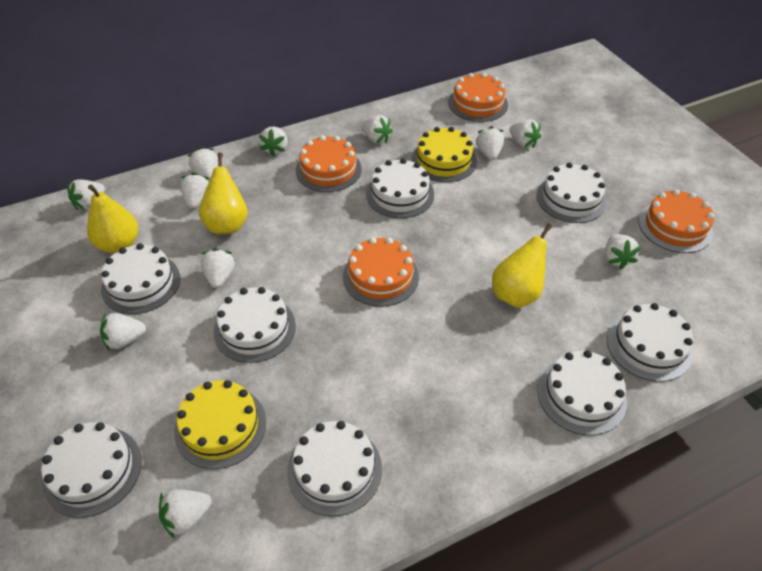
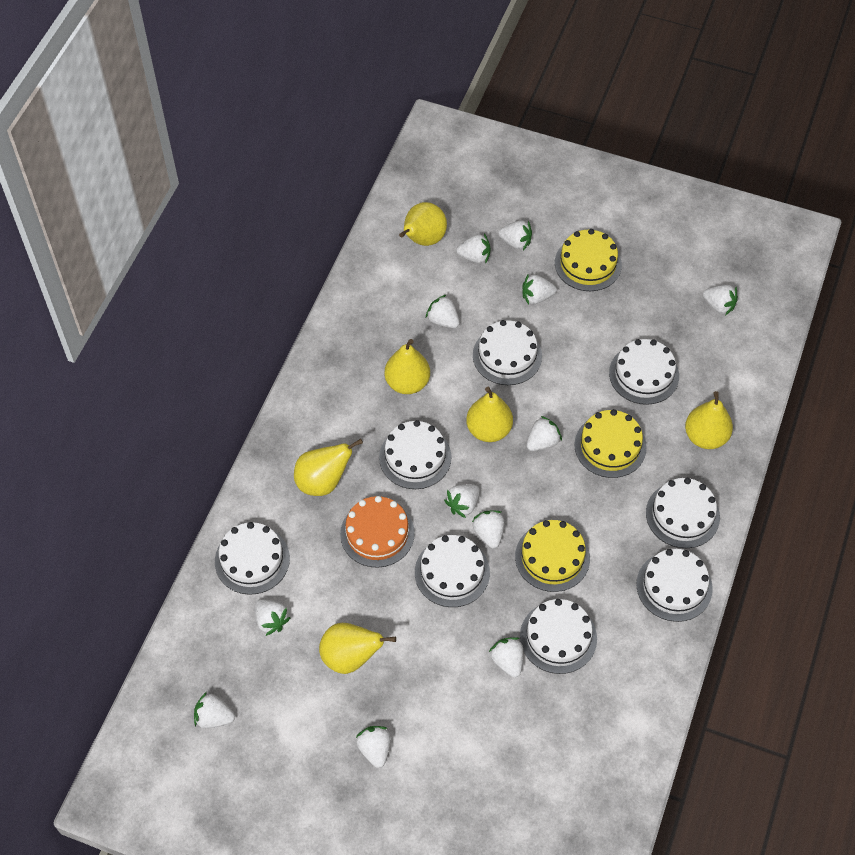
orange cake: [296,135,362,192] [343,238,419,307] [448,73,508,122] [639,189,714,253] = 4 -> [340,496,415,568] = 1
white strawberry: [67,179,105,210] [100,313,146,350] [159,489,212,539] [180,173,209,209] [188,147,218,181] [201,248,235,288] [259,127,288,157] [362,115,393,143] [476,126,504,160] [509,119,541,148] [605,234,641,269] = 11 -> [194,692,235,729] [255,599,291,636] [356,726,391,768] [426,295,460,328] [444,484,480,518] [456,233,490,264] [472,510,504,549] [489,637,523,678] [498,220,532,250] [522,274,557,305] [527,416,562,451] [703,285,738,316] = 12
yellow cake: [174,380,266,469] [412,127,477,182] = 2 -> [515,520,590,592] [555,229,622,291] [574,409,647,478] = 3
yellow pear: [87,185,138,253] [199,153,248,234] [492,223,552,308] = 3 -> [294,439,363,496] [319,623,396,674] [385,339,430,394] [399,202,447,246] [466,387,513,442] [685,391,733,449] = 6

